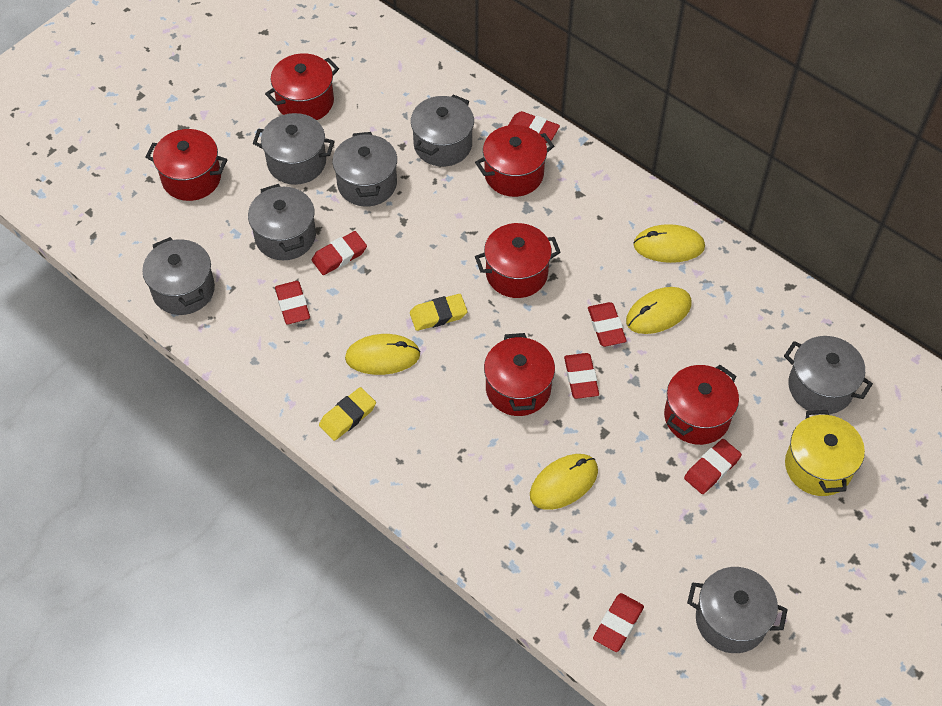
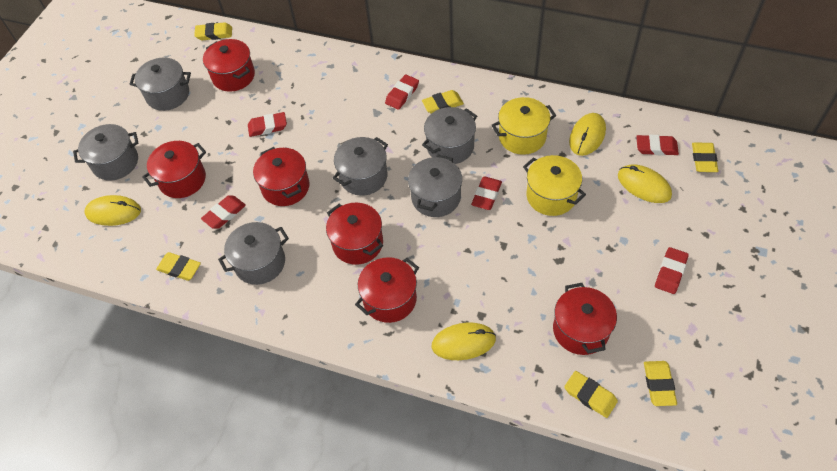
grey pot: [142,237,215,315] [248,184,316,260] [253,113,335,185] [332,132,397,207] [411,94,474,167] [687,567,788,653] [784,336,873,415] = 7 -> [73,124,138,181] [130,58,191,111] [218,222,289,285] [333,137,388,196] [408,155,462,217] [422,107,477,164] = 6
red eraser: [275,281,310,325] [312,231,367,275] [509,111,560,143] [564,353,599,399] [588,302,627,347] [593,593,644,652] [684,439,742,494] = 7 -> [201,195,246,229] [248,112,287,137] [385,74,419,110] [471,177,502,210] [636,135,679,156] [655,247,689,294] = 6
yellow eraser: [319,387,376,441] [410,294,467,331] = 2 -> [156,252,201,281] [194,22,232,40] [422,90,464,113] [564,371,618,418] [644,361,677,406] [692,143,718,172] = 6
yellow pot: [785,410,865,496] = 1 -> [492,97,556,155] [523,155,586,216] = 2

